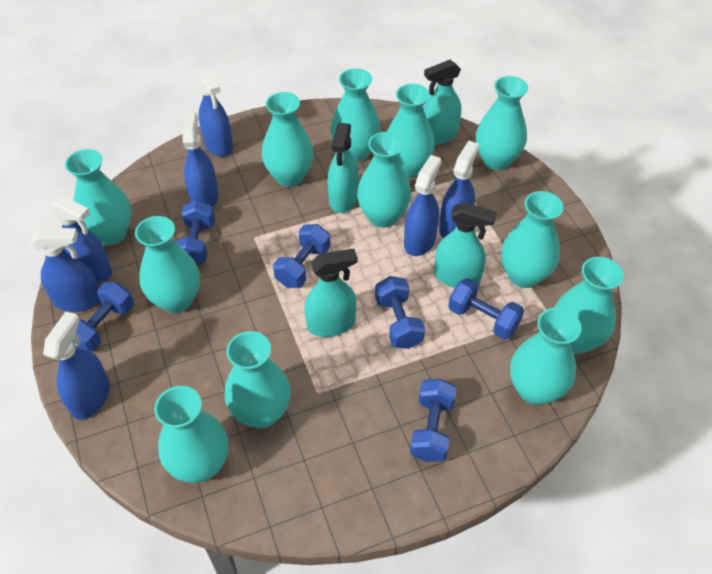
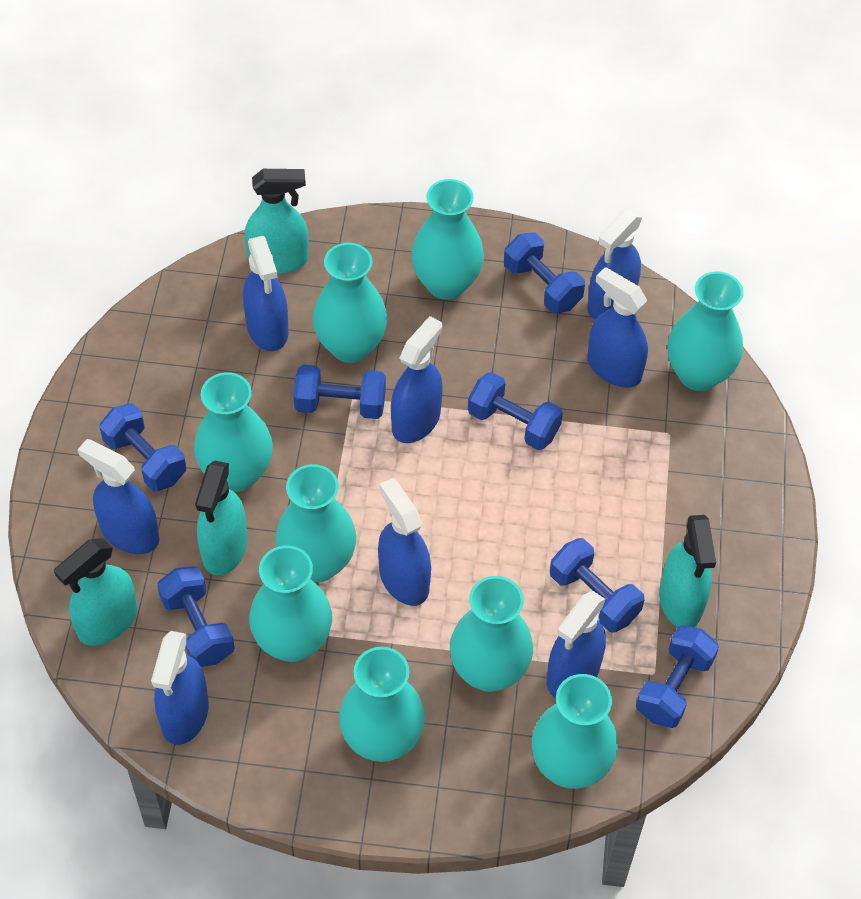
blue dumbbell: [72,282,134,352] [174,200,215,265] [273,224,330,288] [375,276,425,349] [410,379,457,462] [448,278,524,340] = 6 -> [99,403,186,491] [157,566,235,667] [294,364,386,419] [468,372,563,450] [504,233,585,313] [550,538,644,632] [636,625,719,728] = 7
blue spray bottle: [30,227,100,312] [43,311,110,420] [48,195,112,283] [182,112,219,207] [197,68,233,157] [404,155,441,256] [439,141,479,238] = 7 -> [78,439,159,554] [151,631,209,745] [243,236,289,351] [378,478,431,606] [391,316,442,443] [547,591,606,698] [587,210,642,320] [587,267,648,388] = 8
turquoise vase: [65,149,132,245] [135,216,200,313] [154,386,228,483] [225,331,291,428] [262,92,314,187] [330,68,381,162] [357,132,411,228] [387,84,435,178] [476,76,528,170] [501,191,564,288] [510,308,582,405] [554,257,624,354] = 12 -> [194,372,273,492] [249,545,332,662] [275,464,356,582] [313,243,388,363] [339,647,425,762] [411,179,484,300] [450,576,533,692] [532,674,618,789] [668,271,743,391] = 9

